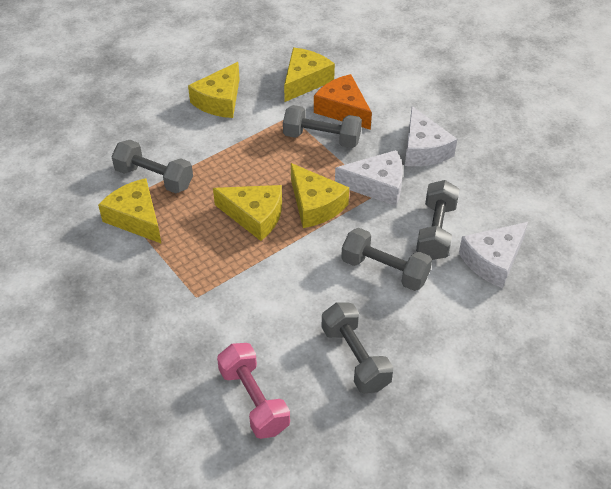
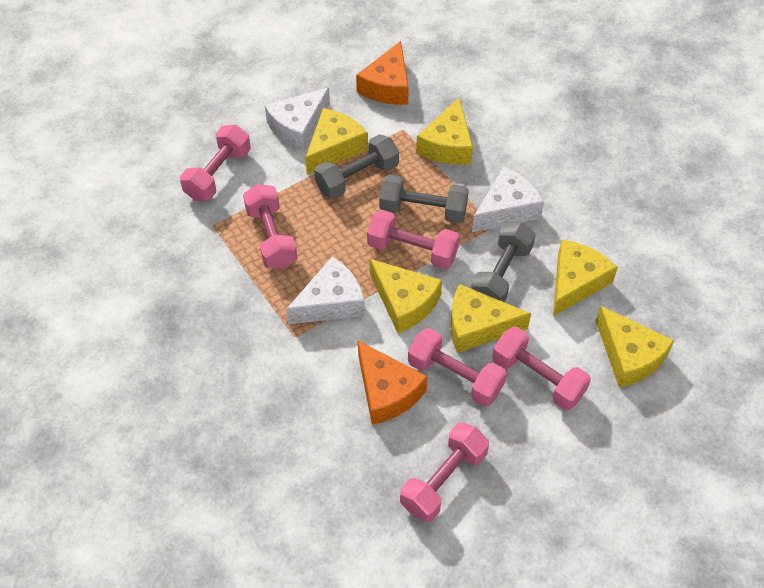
grey dumbbell: [111,140,193,193] [283,105,362,148] [322,303,394,393] [341,228,432,291] [416,180,460,260] = 5 -> [314,134,399,199] [380,175,469,223] [471,222,536,302] = 3
orange cheese: [314,74,372,130] = 1 -> [356,41,409,105] [358,341,428,425] = 2
pink dumbbell: [217,343,290,439] = 1 -> [180,125,251,201] [243,184,297,269] [367,210,460,269] [400,422,489,523] [408,328,507,407] [492,327,591,410] = 6
yellow cheese: [98,178,162,244] [188,62,240,118] [213,185,282,241] [284,48,335,102] [291,163,349,228] = 5 -> [305,108,368,175] [370,259,442,333] [416,98,473,165] [451,284,531,353] [553,239,618,316] [596,306,674,388] = 6

